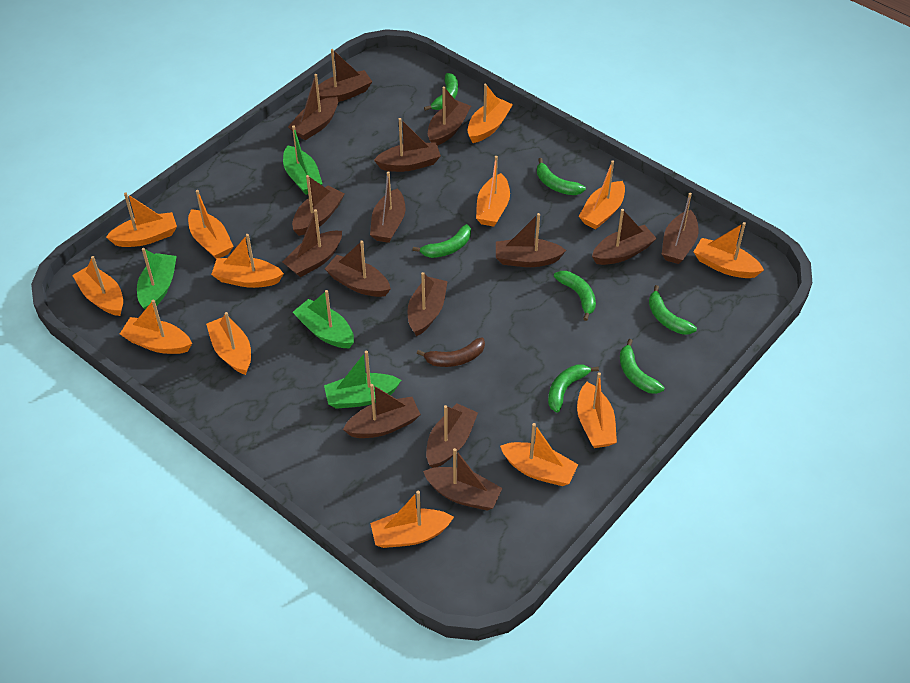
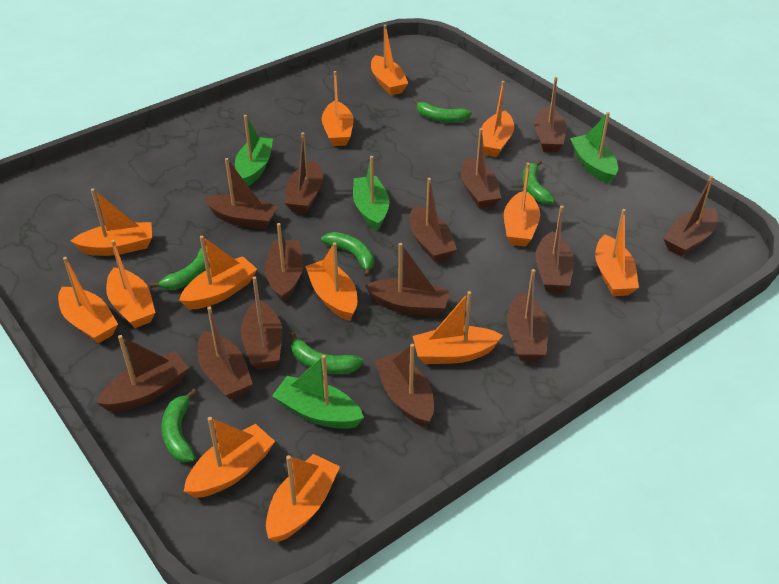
brown banana: [417,337,485,367] = 1 -> none = 0
brown boat: [282,209,342,277] [288,74,338,140] [292,175,344,236] [318,49,372,102] [325,240,391,297] [343,384,421,438] [370,171,405,243] [374,118,441,172] [407,272,448,336] [423,448,503,511] [426,403,478,468] [428,86,471,146] [496,213,566,267] [592,209,657,265] [662,193,699,264] = 15 -> [96,335,189,411] [197,306,253,400] [204,158,278,229] [241,276,283,369] [265,223,303,303] [285,132,323,213] [365,243,450,316] [375,344,434,427] [410,178,457,262] [461,128,501,209] [507,269,549,361] [534,77,567,153] [535,206,574,293] [663,176,718,256] = 14
green banana: [412,224,471,258] [424,73,458,111] [537,158,586,195] [548,364,599,413] [554,271,596,321] [620,339,664,394] [649,285,697,335] = 7 -> [150,245,210,290] [161,389,197,463] [290,332,364,374] [321,232,374,277] [414,99,472,123] [522,160,555,204] = 6

